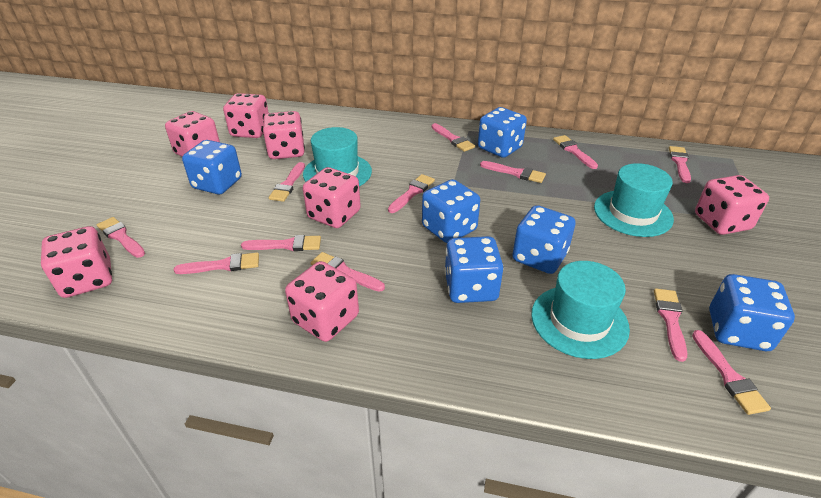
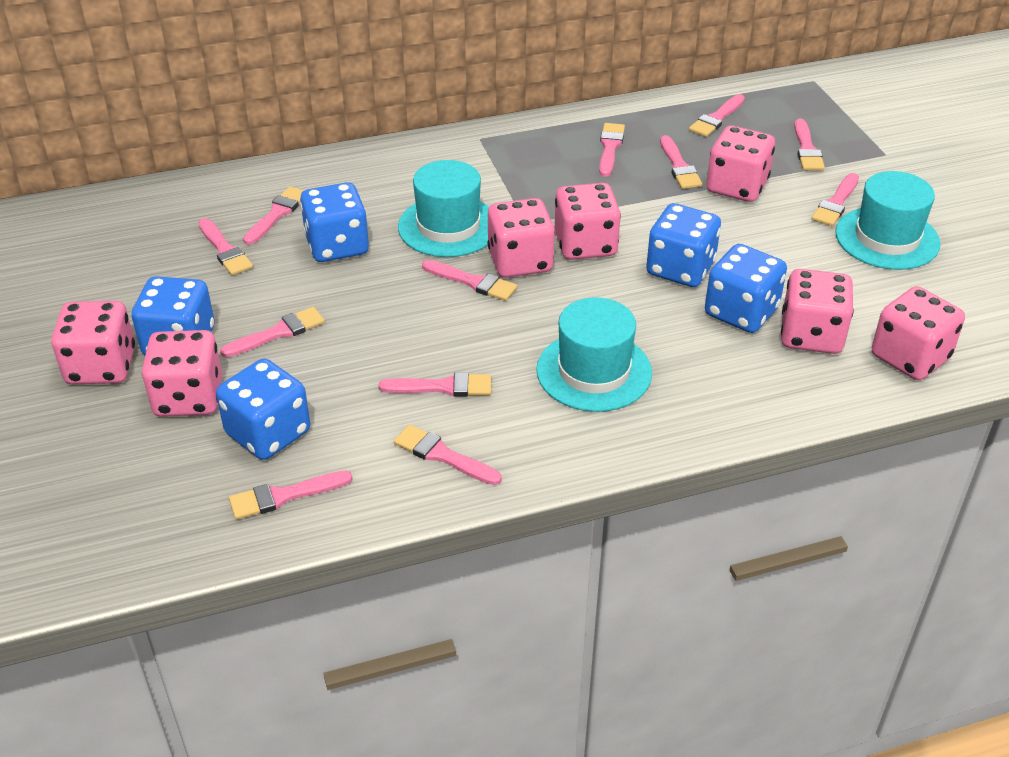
blue dice: [182,140,242,195] [422,179,480,243] [445,236,504,303] [478,107,527,158] [512,205,575,274] [709,274,795,351] = 6 -> [132,276,214,355] [216,359,310,460] [300,182,369,262] [646,203,721,287] [705,244,787,333] = 5

